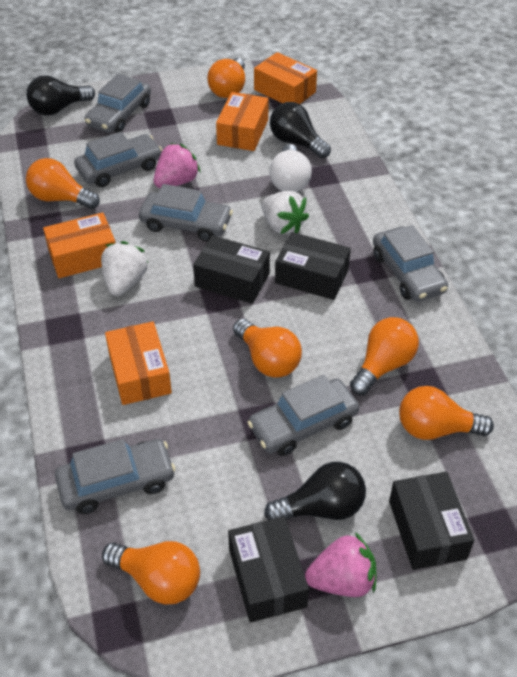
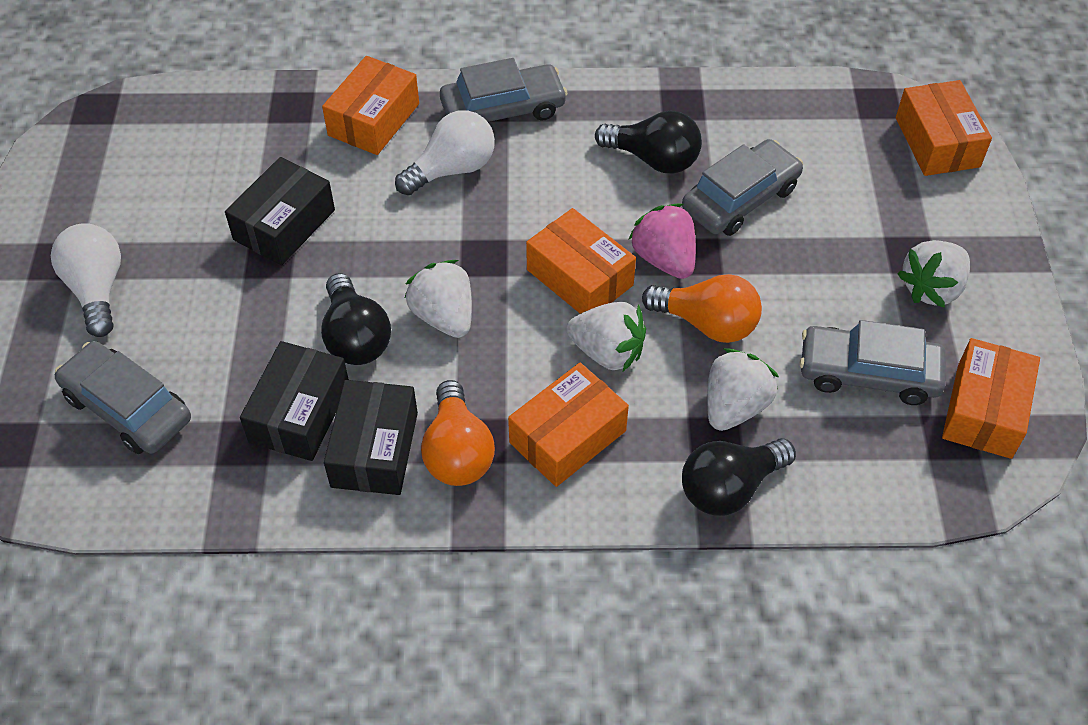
black box: [193,235,270,304] [228,517,309,622] [275,232,351,300] [389,472,475,570] = 4 -> [225,157,335,265] [240,341,349,461] [324,380,418,495] = 3
grey car: [55,439,176,514] [74,132,162,187] [84,74,151,133] [139,184,233,242] [247,375,359,456] [373,225,448,302] = 6 -> [55,341,191,454] [440,58,568,122] [682,139,803,236] [799,320,946,405] = 4
orange box: [43,212,116,278] [105,321,172,405] [216,92,269,151] [254,52,317,104] = 4 -> [322,56,419,155] [508,363,629,487] [526,208,636,314] [896,80,992,176] [942,338,1040,459] = 5
orange light bulb: [26,158,100,209] [102,541,200,605] [207,58,245,98] [233,319,302,378] [350,317,419,395] [399,386,494,440] = 6 -> [421,380,495,486] [642,274,762,343] = 2
pink strawberry: [154,143,201,188] [305,532,377,597] = 2 -> [628,204,696,279] = 1
white light bulb: [269,144,312,192] = 1 -> [51,223,121,337] [395,110,495,195] = 2
white strawberry: [101,241,148,296] [261,191,309,234] = 2 -> [405,260,472,338] [566,302,646,373] [707,348,779,431] [898,240,970,308] = 4

